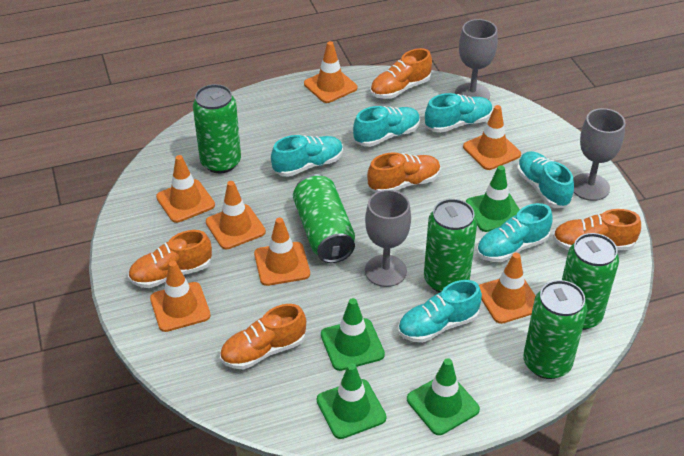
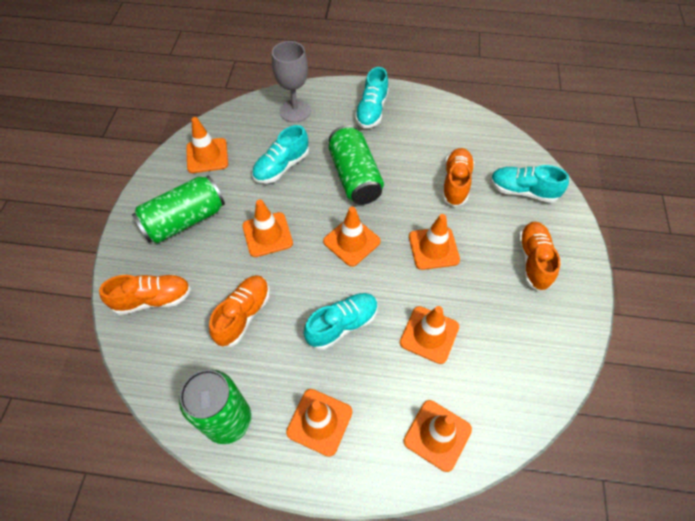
green can: [193,84,241,173] [293,174,355,263] [424,199,477,293] [523,280,587,379] [562,233,619,330] = 5 -> [132,175,225,243] [179,370,251,444] [329,125,384,205] = 3
green traffic cone: [317,363,386,439] [321,298,385,371] [407,358,480,435] [466,165,520,232] = 4 -> none = 0
grey goblet: [365,190,411,287] [455,19,498,100] [573,108,625,201] = 3 -> [272,41,311,123] = 1
orange shoe: [128,230,212,288] [220,304,306,370] [367,152,441,192] [370,48,432,99] [553,209,641,250] = 5 -> [99,275,191,315] [209,275,270,347] [442,148,475,207] [518,221,560,292] = 4
turquoise shoe: [271,135,343,177] [353,106,420,147] [398,280,482,343] [425,93,493,133] [476,203,552,262] [517,151,574,208] = 6 -> [252,125,309,184] [304,293,378,350] [355,67,389,128] [490,165,569,203] = 4

